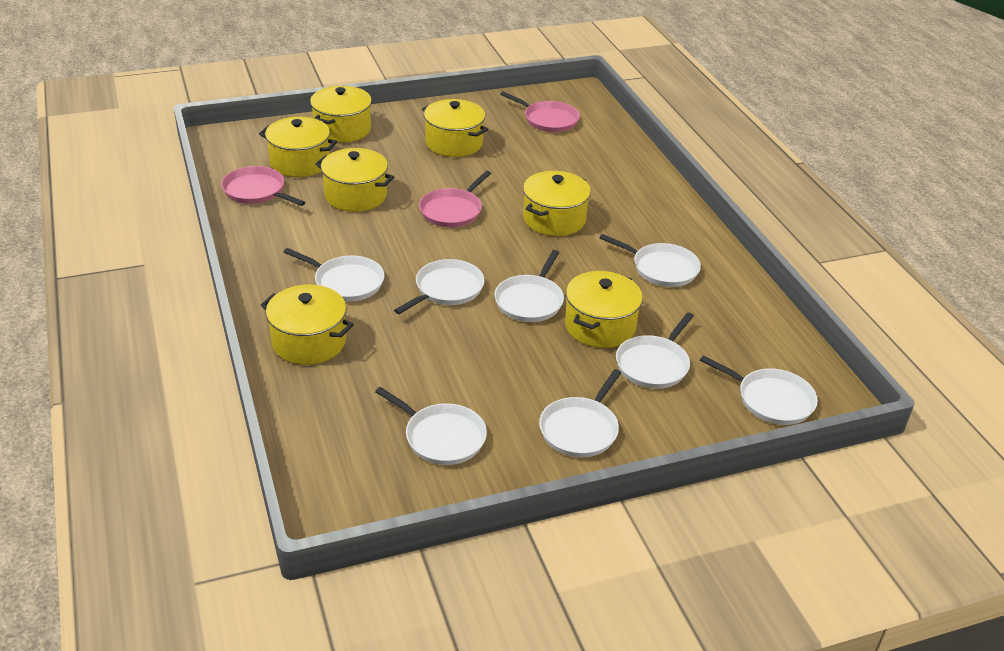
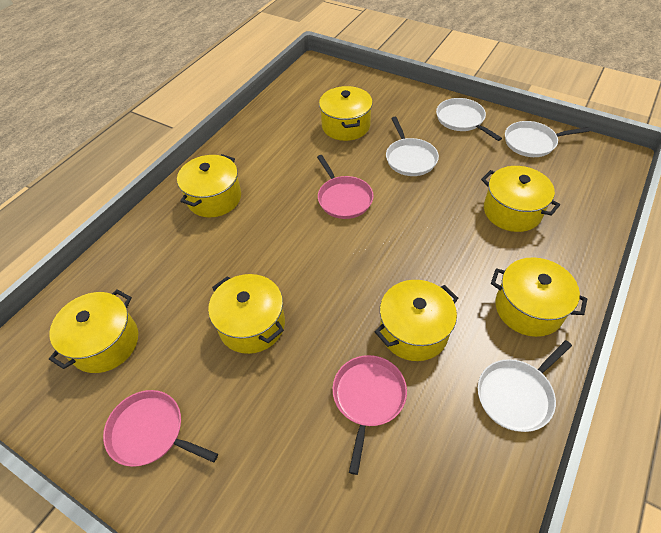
white pan: [284,248,384,302] [375,387,487,465] [394,259,485,314] [494,250,564,322] [539,369,621,457] [600,234,701,287] [616,312,694,389] [700,355,818,425] = 8 -> [386,117,439,176] [436,98,502,141] [478,340,572,432] [505,121,590,157] = 4

